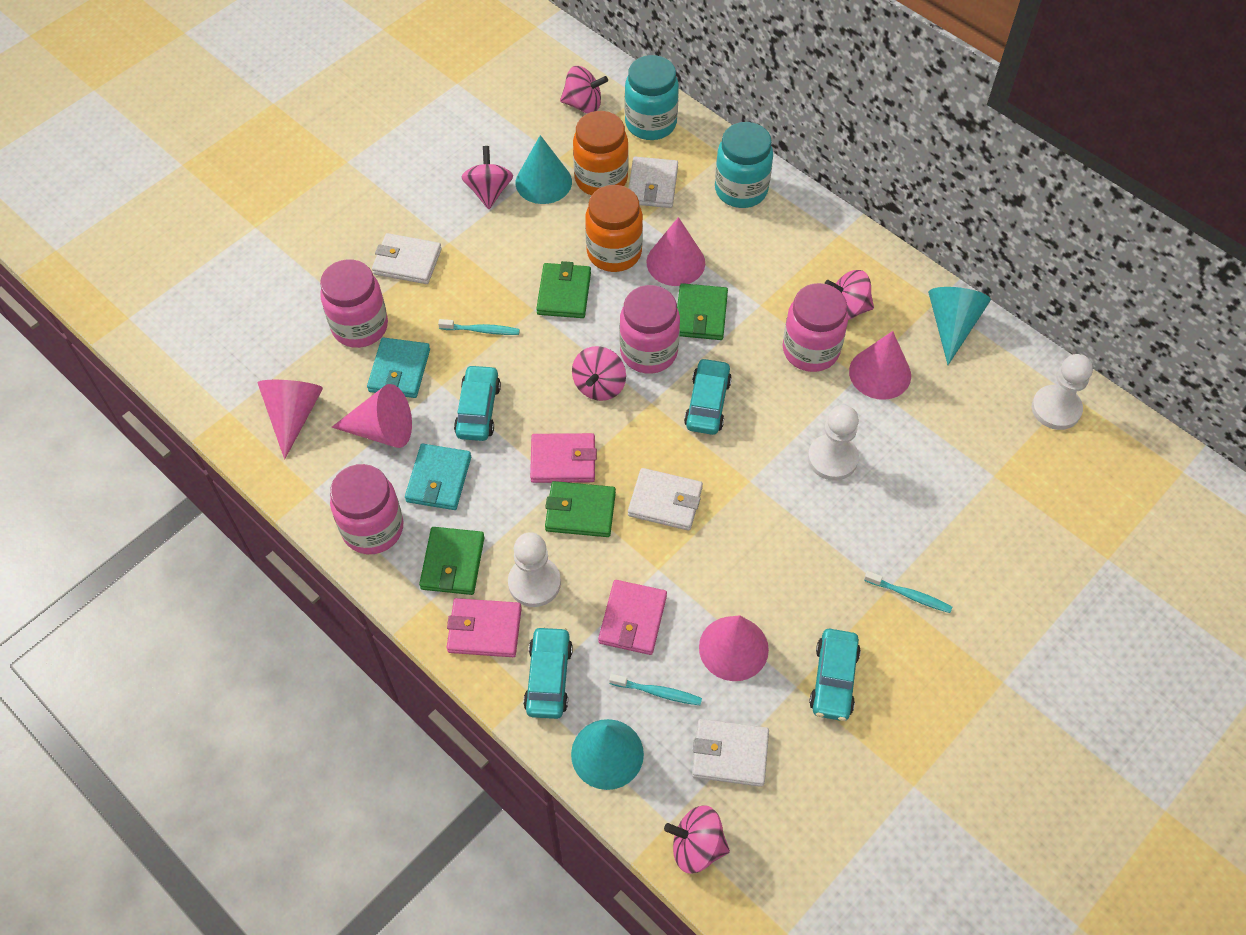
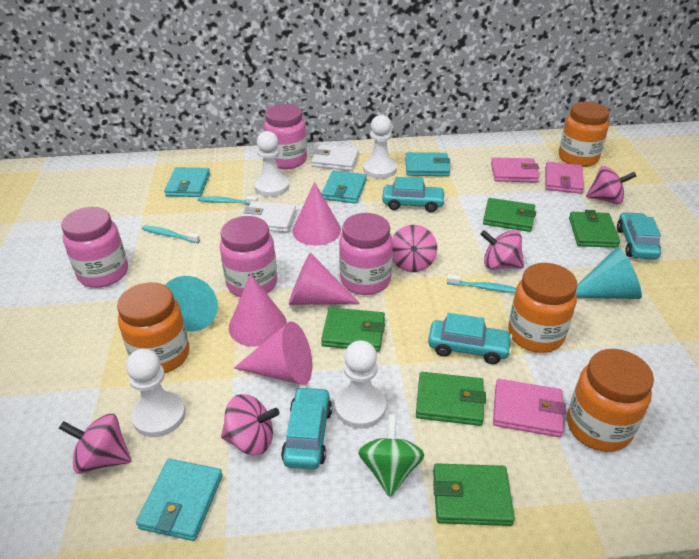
green spinning top: none = 0 -> [358,415,424,497] = 1
green wallet: [419,527,485,595] [536,261,591,318] [545,481,616,537] [677,283,728,340] = 4 -> [321,308,385,352] [416,372,486,426] [433,463,515,526] [483,198,536,232] [569,210,620,248] = 5
orange jar: [573,111,629,195] [585,185,643,272] = 2 -> [117,282,189,373] [508,263,577,353] [559,102,610,167] [567,349,654,452] = 4
pink cone: [257,380,323,460] [332,384,412,448] [647,217,705,286] [699,615,769,681] [849,331,911,400] = 5 -> [229,274,287,347] [234,321,312,385] [289,252,360,305] [292,182,341,245] = 4
turquoise cone: [516,135,572,204] [571,719,644,790] [928,287,991,365] = 3 -> [165,276,218,331] [576,247,642,299] = 2
turquoise jar: [625,55,679,140] [715,122,773,208] = 2 -> none = 0
turquoise wallet: [367,337,430,398] [405,444,471,510] = 2 -> [136,459,223,541] [164,167,210,197] [321,170,367,204] [405,152,451,176] = 4
white pawn: [508,532,561,607] [808,405,859,481] [1032,354,1093,430] = 3 -> [126,349,186,437] [254,131,289,197] [335,340,386,429] [363,115,397,179] = 4
white wallet: [372,233,442,284] [628,468,703,531] [629,157,678,208] [692,719,769,787] = 4 -> [243,201,296,233] [311,144,359,171] = 2

